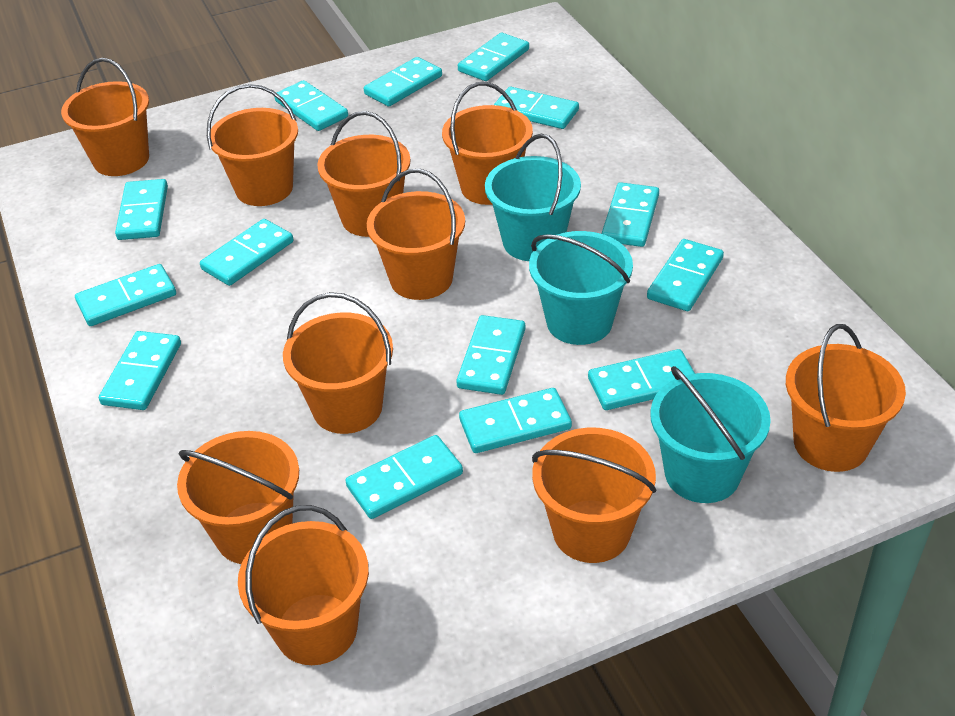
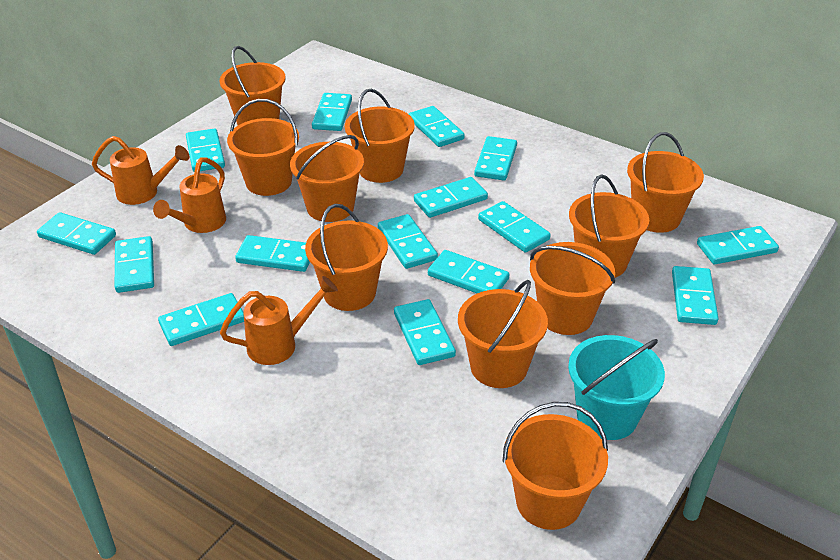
orange watering can: none = 0 -> [92,136,190,205] [153,157,226,233] [220,276,338,365] = 3
turquoise bucket: [485,134,581,261] [529,231,633,345] [650,366,771,503] = 3 -> [568,335,665,440] = 1
turquoise domino: [75,264,176,326] [99,331,181,410] [115,179,168,240] [200,219,293,286] [274,80,348,131] [345,435,463,519] [364,57,442,107] [456,315,525,395] [458,33,529,81] [459,388,572,453] [494,87,579,129] [588,349,695,410] [601,182,659,247] [647,239,724,311] = 14 -> [37,212,116,255] [115,236,154,293] [158,293,244,346] [186,129,225,172] [235,235,310,272] [312,93,352,131] [378,214,438,269] [394,299,456,365] [409,106,465,147] [414,177,488,218] [428,250,509,293] [474,136,517,180] [478,201,551,253] [672,266,719,325] [697,226,779,264] = 15

